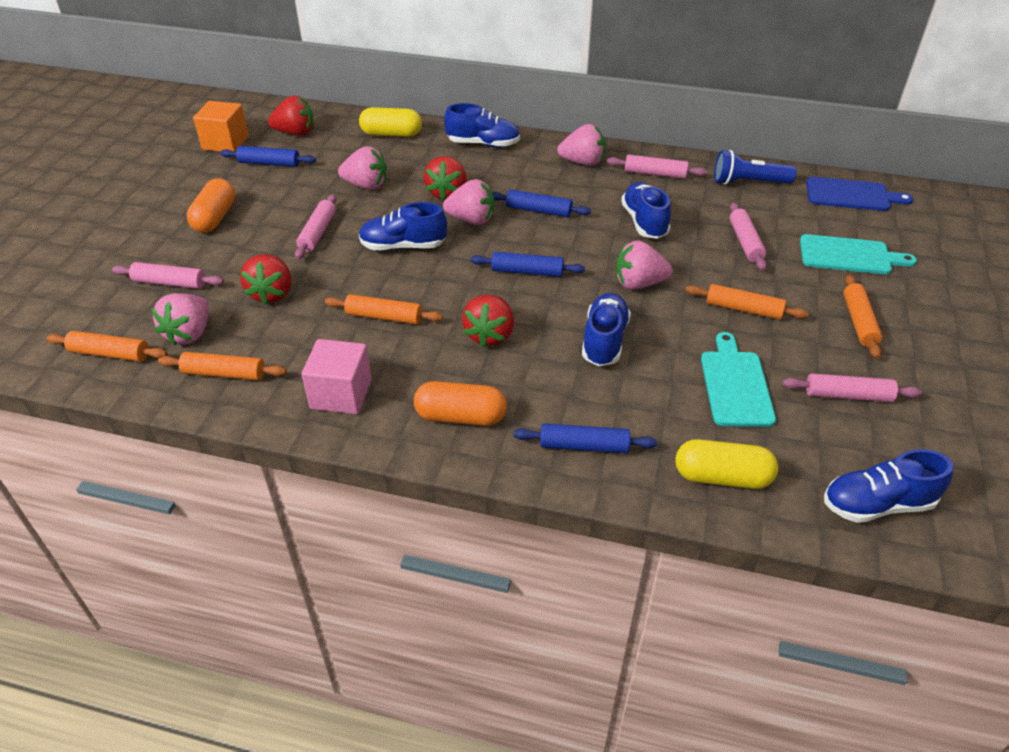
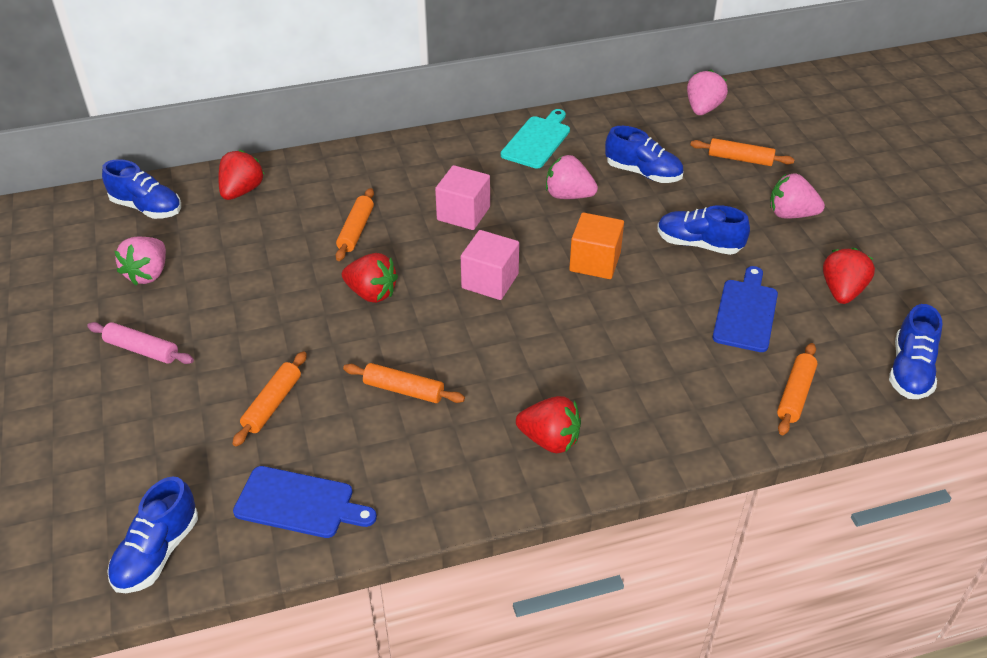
blue cutting board: [806,177,913,211] = 1 -> [233,466,377,538] [713,266,778,352] = 2
blue flashlight: [714,150,796,185] = 1 -> none = 0
blue rolling pin: [220,146,316,167] [470,252,585,277] [492,190,591,217] [514,424,657,453] = 4 -> none = 0
orange capsule: [186,178,235,233] [414,381,507,426] = 2 -> none = 0
pink cube: [302,339,372,414] = 1 -> [435,165,490,230] [461,230,519,300] = 2
pink rolling pin: [112,262,224,289] [295,194,337,259] [607,155,707,179] [730,203,767,270] [782,373,922,402] = 5 -> [87,322,194,364] = 1
pink strawberry: [151,293,209,346] [338,146,387,190] [443,179,494,225] [557,124,605,166] [616,240,673,290] = 5 -> [115,237,166,285] [546,155,598,199] [687,70,728,115] [770,174,825,219] = 4
turquoise cutting board: [701,332,776,427] [800,234,917,274] = 2 -> [501,109,570,168] = 1
yellow capsule: [359,107,422,137] [676,439,778,489] = 2 -> none = 0

